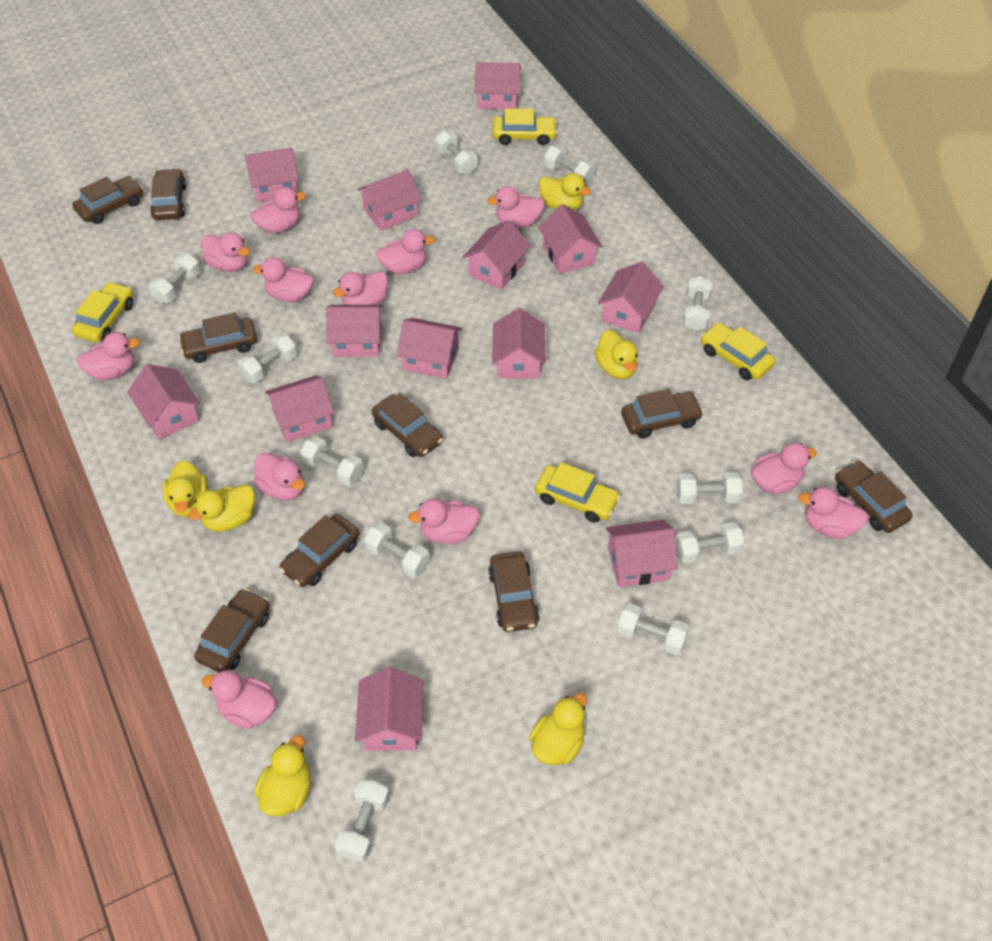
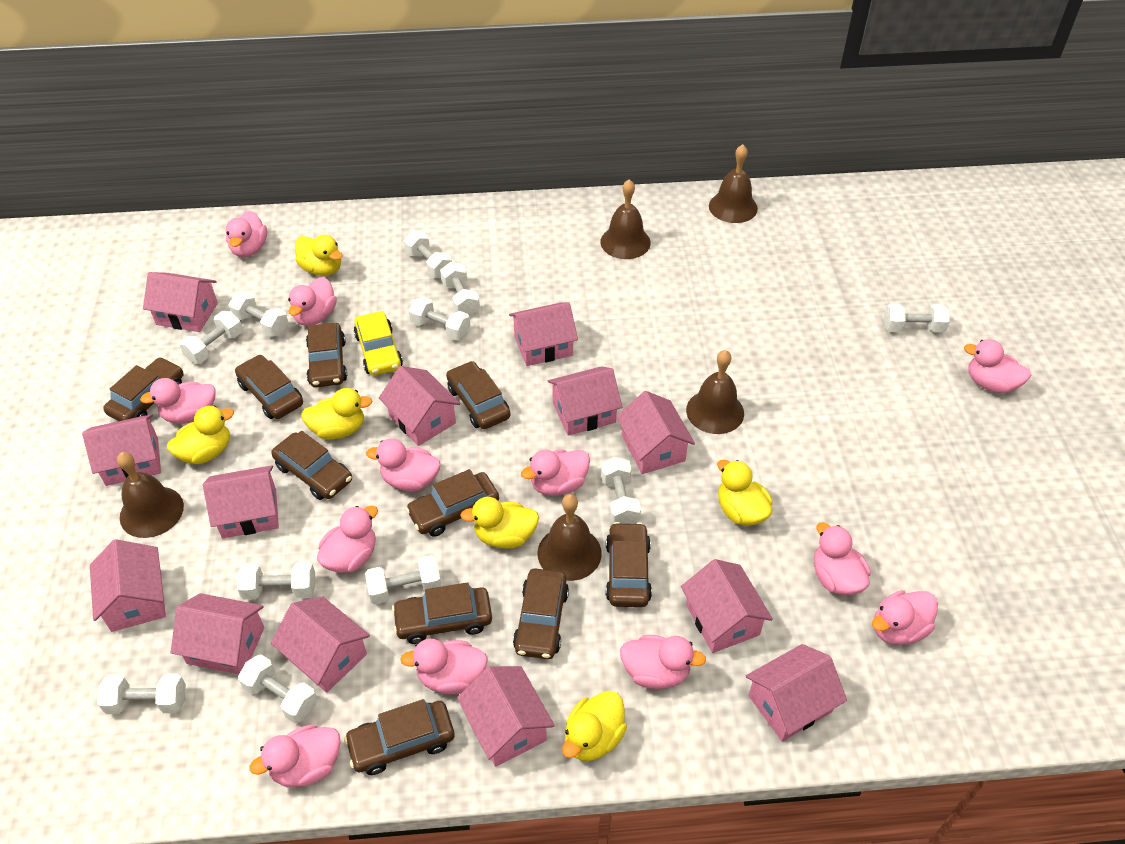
brown bell: none = 0 -> [117,452,184,538] [537,494,602,581] [600,179,651,259] [686,350,744,434] [709,144,758,223] = 5
brown car: [72,176,143,224] [150,168,187,220] [178,312,257,363] [194,589,270,672] [279,514,360,587] [372,393,443,457] [488,551,540,632] [621,389,704,439] [835,460,913,533] = 9 -> [103,357,184,421] [235,355,303,419] [271,431,352,500] [306,323,347,387] [344,699,454,775] [392,582,492,644] [406,469,499,537] [446,361,511,429] [513,569,569,659] [606,522,652,607] = 10
yellow car: [72,282,133,342] [492,109,557,145] [535,462,621,523] [701,322,776,380] = 4 -> [354,311,403,376] = 1

